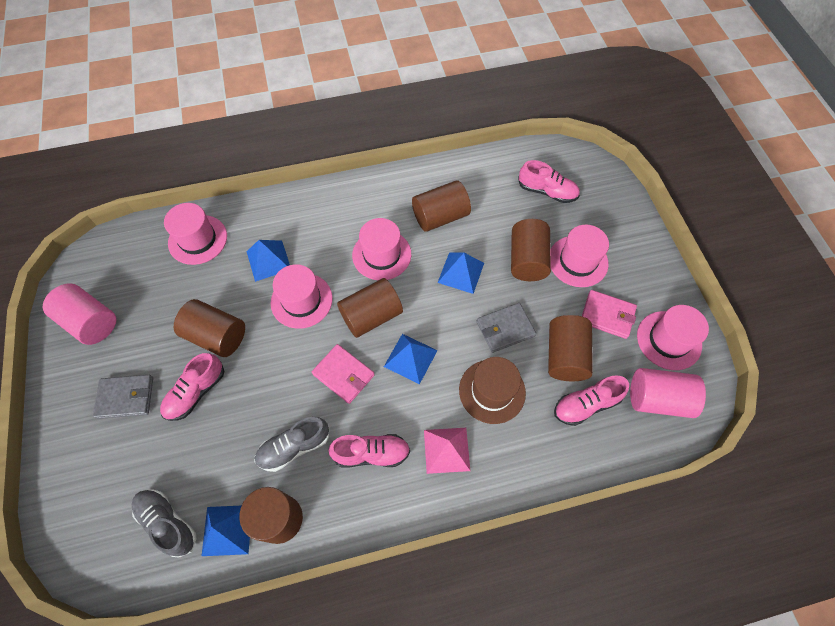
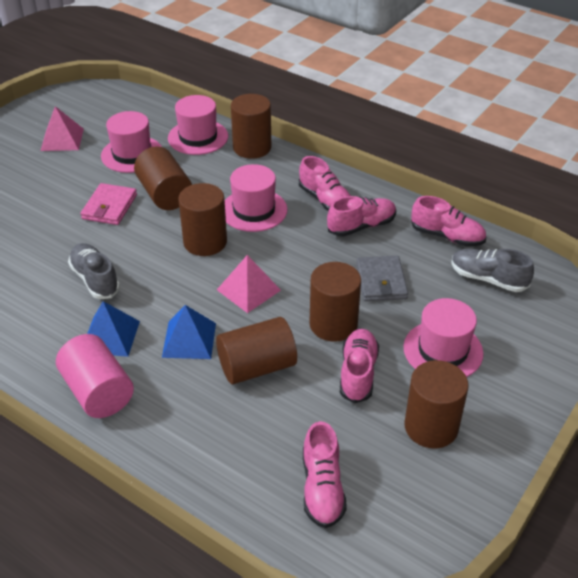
blue pyramid: [202,506,250,556] [247,240,290,282] [384,334,438,384] [438,252,484,294] = 4 -> [87,301,140,357] [162,305,216,359] = 2
brown hat: [459,357,526,424] = 1 -> none = 0
grey wallet: [93,375,153,419] [477,303,536,353] = 2 -> [356,256,408,301] = 1
pink cylinder: [43,283,116,345] [630,368,706,418] = 2 -> [56,334,134,418] = 1
pink hat: [164,203,227,265] [271,264,333,329] [352,218,411,280] [550,225,609,287] [637,305,709,370] = 5 -> [101,111,162,173] [168,95,228,155] [225,164,287,232] [403,298,484,377] = 4
pink pyramid: [424,428,470,474] = 1 -> [41,106,84,151] [217,255,281,313] = 2
pink shoe: [160,353,224,421] [328,434,410,467] [518,160,580,203] [554,375,629,426] = 4 -> [299,156,351,211] [303,421,347,528] [327,196,396,237] [340,329,379,403] [411,196,486,247] = 5
pink wallet: [312,344,375,404] [582,290,637,339] = 2 -> [80,183,137,225] = 1

